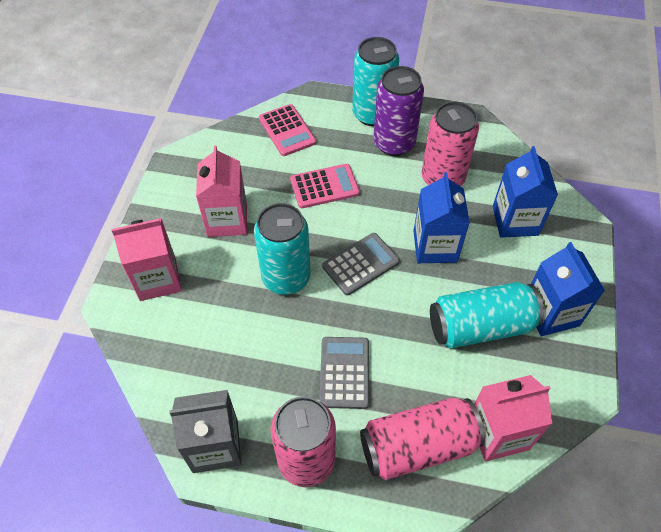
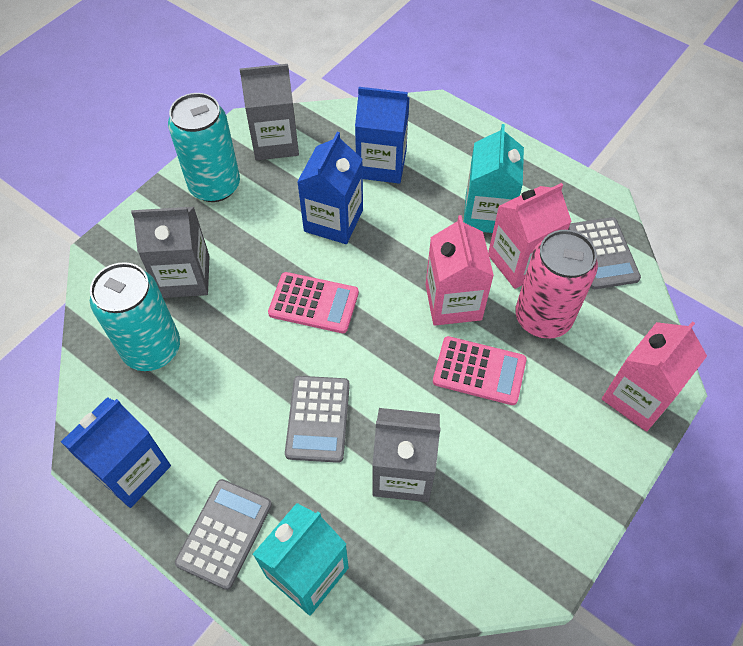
grey calculator: [319,337,369,409] [322,233,400,296] = 2 -> [175,479,272,590] [285,376,350,463] [568,217,641,289] = 3
grey carton: [169,390,242,473] = 1 -> [131,207,209,298] [240,64,299,160] [372,408,441,502] = 3
pink can: [271,396,336,487] [360,397,485,480] [422,102,479,186] = 3 -> [515,230,598,339] = 1
purple can: [373,66,424,156] = 1 -> none = 0
turquoise can: [254,203,310,295] [352,37,399,126] [430,282,544,348] = 3 -> [90,262,180,371] [168,93,240,202] = 2
turquoise carton: none = 0 -> [253,503,349,616] [464,124,524,233] = 2

